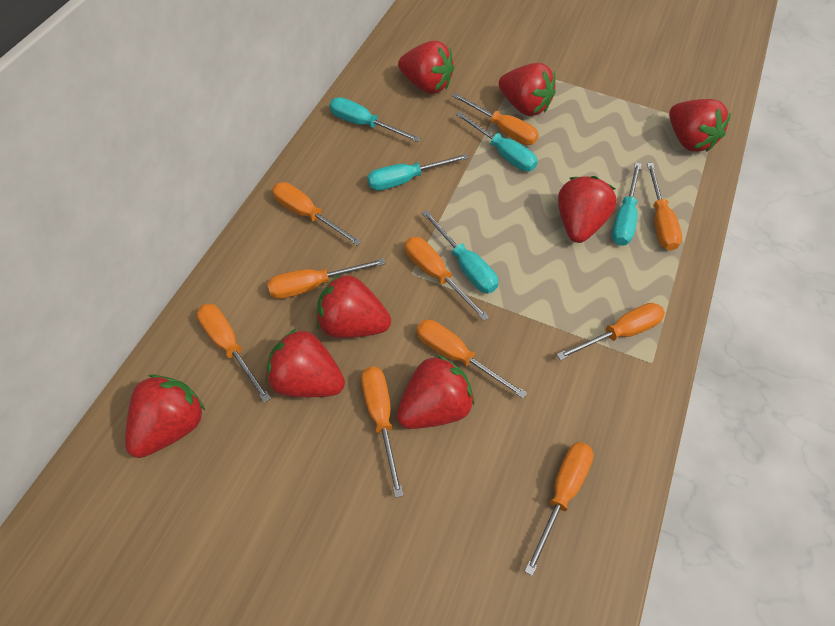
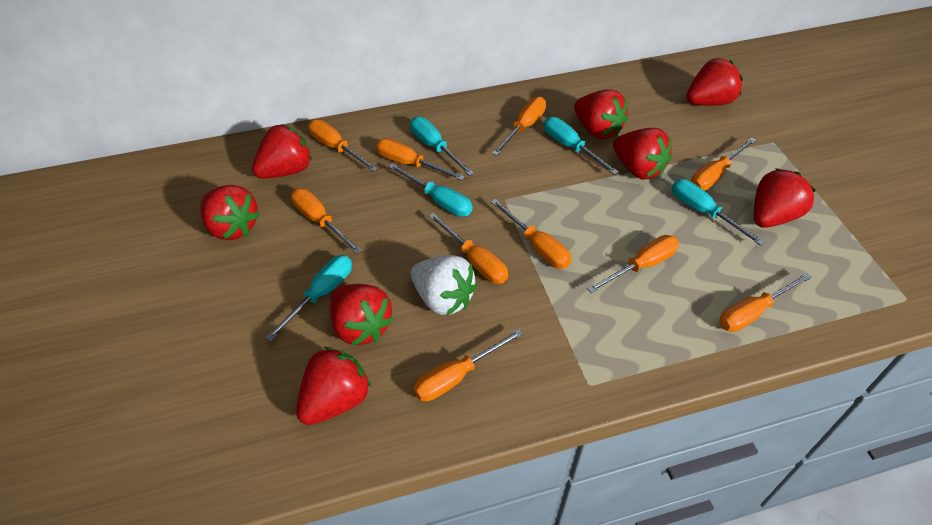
white strawberry: none = 0 -> [411,255,477,316] = 1

